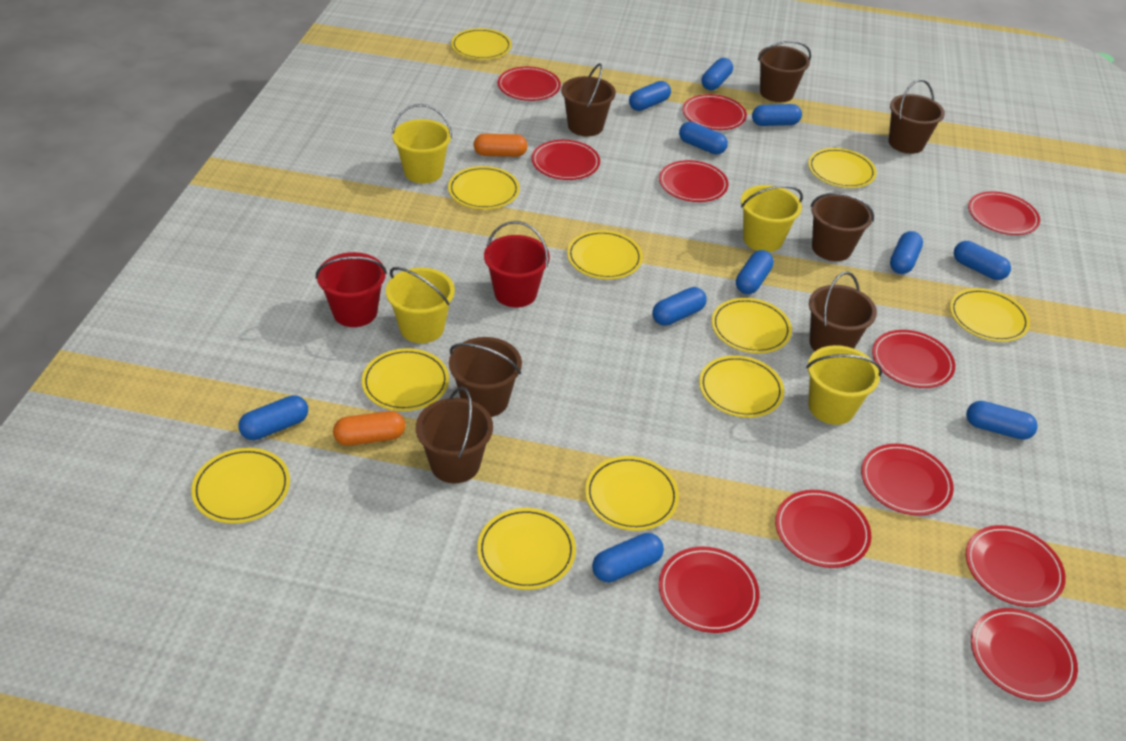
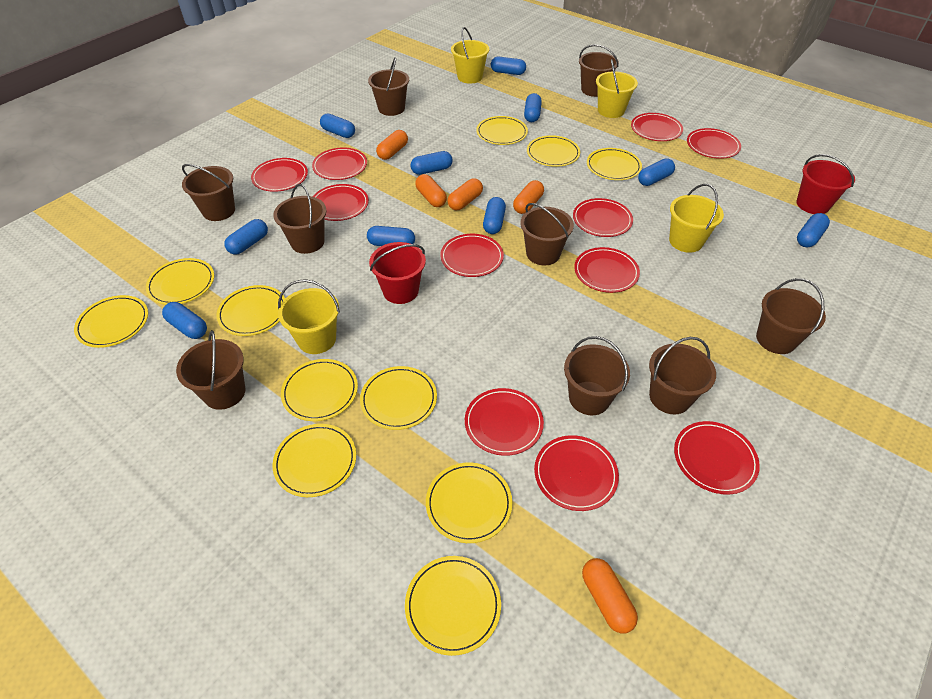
blue capsule: [238,395,308,440] [592,533,664,582] [629,81,671,111] [652,287,707,326] [679,122,728,154] [702,58,733,90] [736,250,774,294] [752,104,802,126] [890,231,923,274] [954,241,1011,280] [966,401,1038,440] = 11 -> [162,302,207,339] [224,219,268,255] [320,114,355,138] [367,226,415,246] [410,151,453,175] [483,197,506,234] [491,57,526,75] [524,93,542,122] [638,158,675,186] [797,213,830,247] = 10
brown bucket: [416,387,493,483] [449,337,522,417] [561,63,616,136] [758,41,811,102] [809,271,877,351] [811,193,874,261] [889,79,945,154] = 7 -> [176,330,245,410] [182,164,235,221] [273,184,327,254] [368,57,409,116] [520,203,574,265] [564,336,630,415] [579,44,619,97] [649,337,716,414] [756,278,826,354] = 9
orange capsule: [333,411,405,446] [473,134,528,157] = 2 -> [376,130,408,160] [415,174,447,207] [447,178,483,210] [513,180,544,214] [582,558,638,634] = 5

